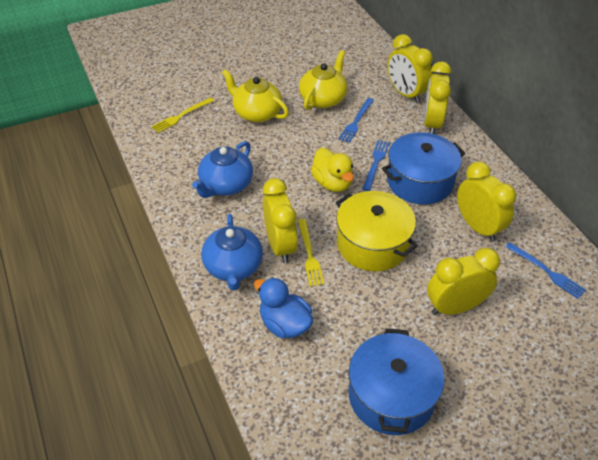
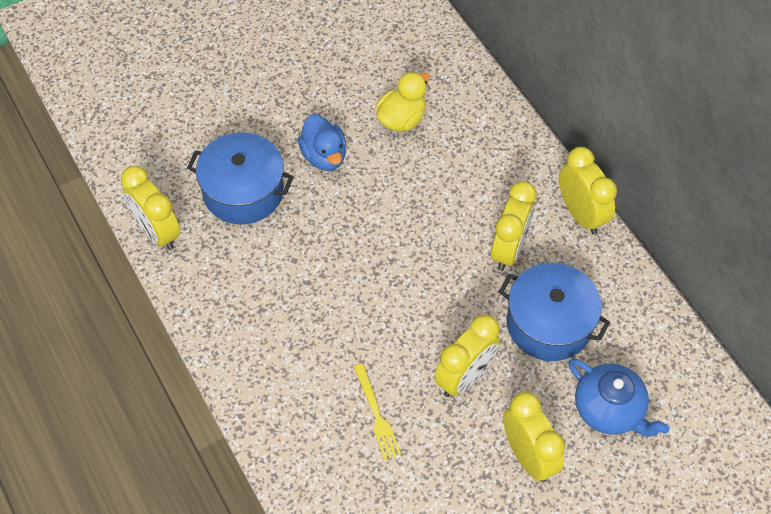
blue fork: [338,98,374,143] [363,140,390,191] [505,242,586,299] = 3 -> none = 0
blue teapot: [192,141,253,198] [201,214,263,291] = 2 -> [568,358,670,437] = 1
yellow fork: [151,98,214,133] [298,219,324,286] = 2 -> [354,363,401,460] = 1
yellow pot: [336,191,418,271] = 1 -> none = 0
yellow teapot: [222,69,289,122] [299,50,348,110] = 2 -> none = 0

